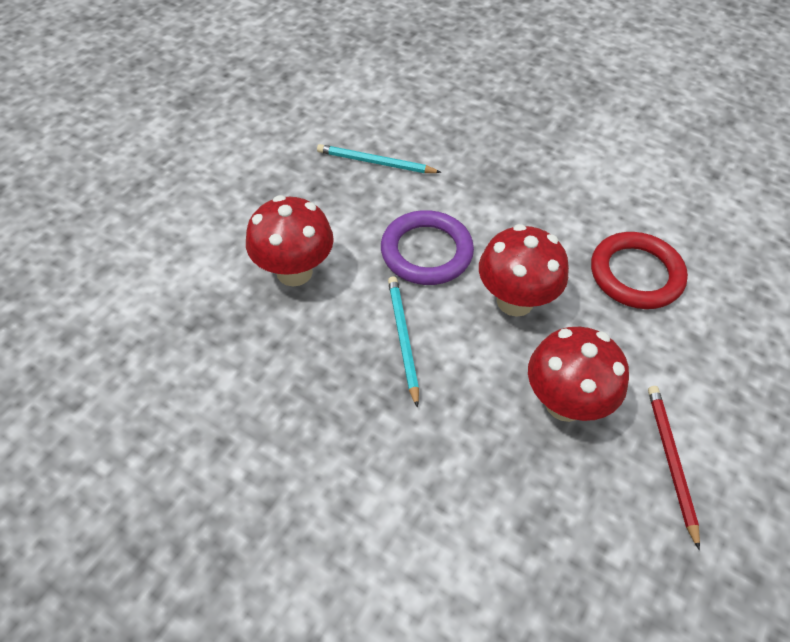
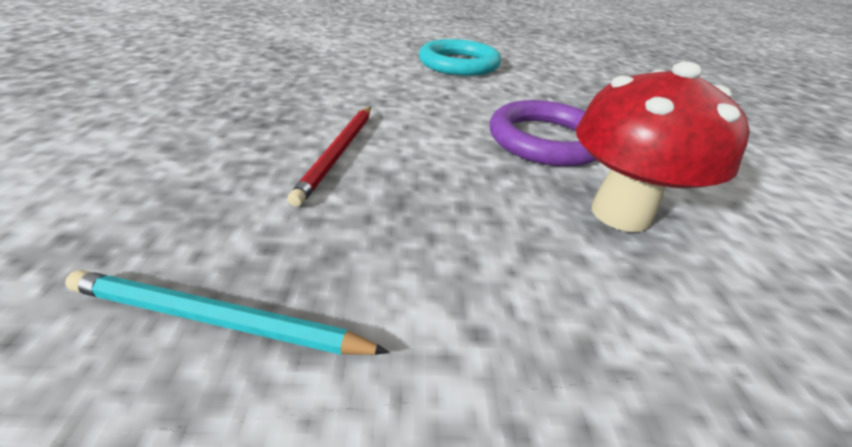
red mushroom: [246,195,334,287] [479,224,569,317] [528,327,629,422] = 3 -> [576,61,750,232] = 1
red ring: [591,232,688,309] = 1 -> none = 0
turquoise pencil: [317,144,442,173] [388,276,419,408] = 2 -> [65,270,390,355] = 1
turquoise ring: none = 0 -> [419,39,501,76] = 1

